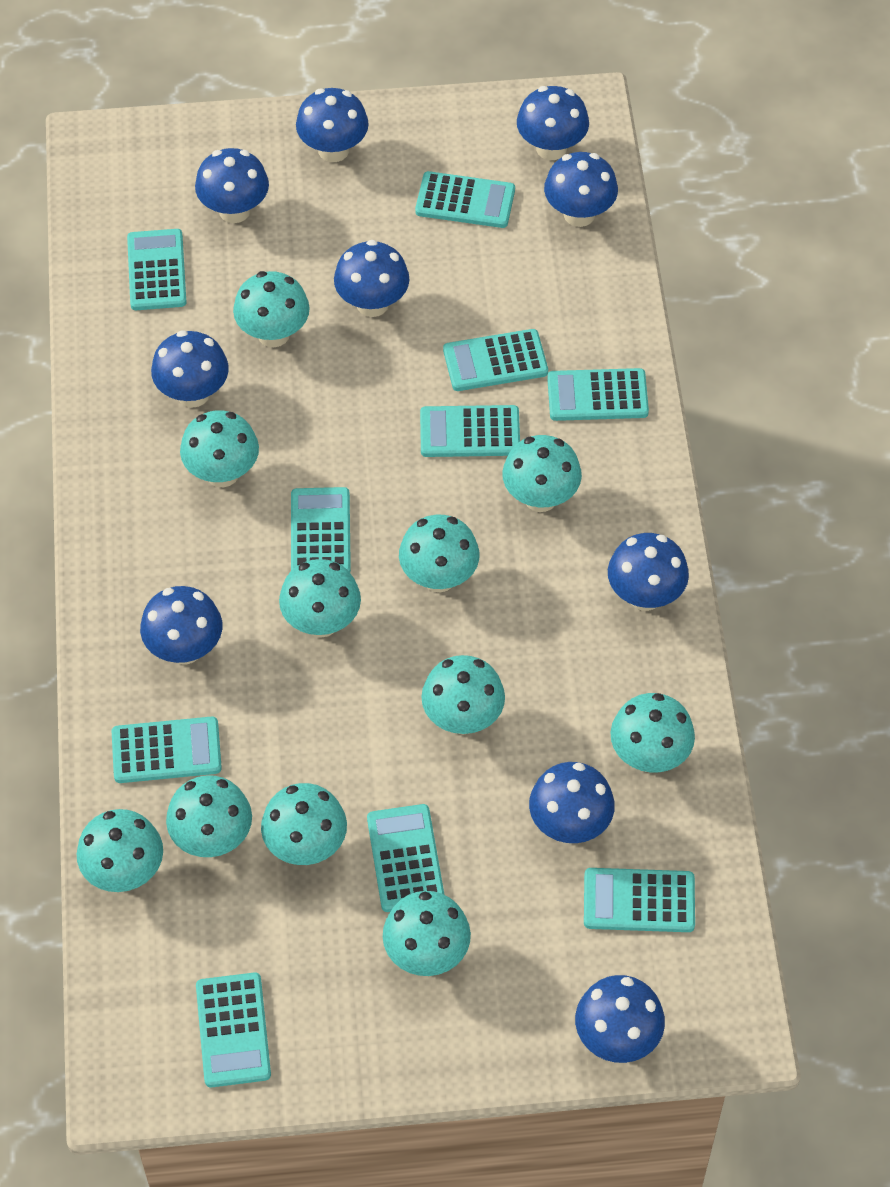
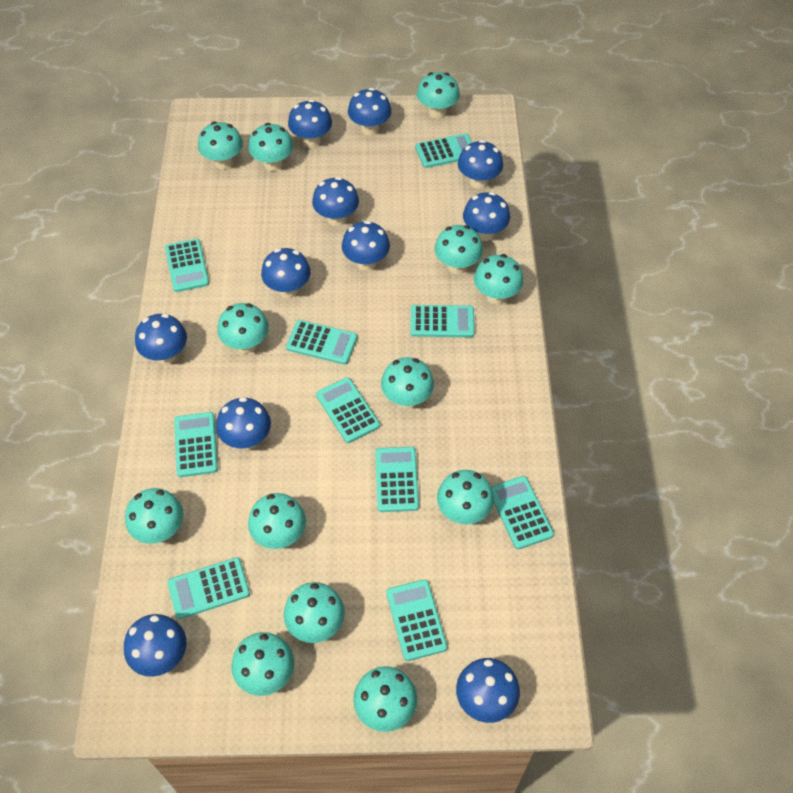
blue mushroom: [140,586,222,664] [151,330,229,408] [195,148,269,223] [296,88,369,162] [334,240,409,317] [517,86,589,160] [529,762,615,843] [544,152,618,227] [575,975,665,1063] [608,533,689,611] = 10 -> [124,614,186,677] [135,314,187,364] [216,397,271,450] [261,248,311,298] [288,99,332,148] [312,177,359,226] [342,221,390,271] [348,88,392,136] [456,658,520,723] [458,140,503,189] [463,192,510,241] = 11
turquoise mushroom: [77,809,163,892] [166,775,252,857] [180,410,259,487] [233,271,310,347] [261,783,347,865] [279,559,361,638] [383,891,471,976] [399,515,479,592] [421,655,505,735] [502,435,582,512] [611,693,695,773] = 11 -> [125,488,184,544] [198,122,243,169] [217,303,269,354] [231,632,294,696] [248,123,293,171] [248,493,306,549] [284,582,345,643] [353,666,417,732] [381,357,434,408] [417,72,460,119] [434,225,483,274] [437,470,494,524] [474,254,523,304] = 13

